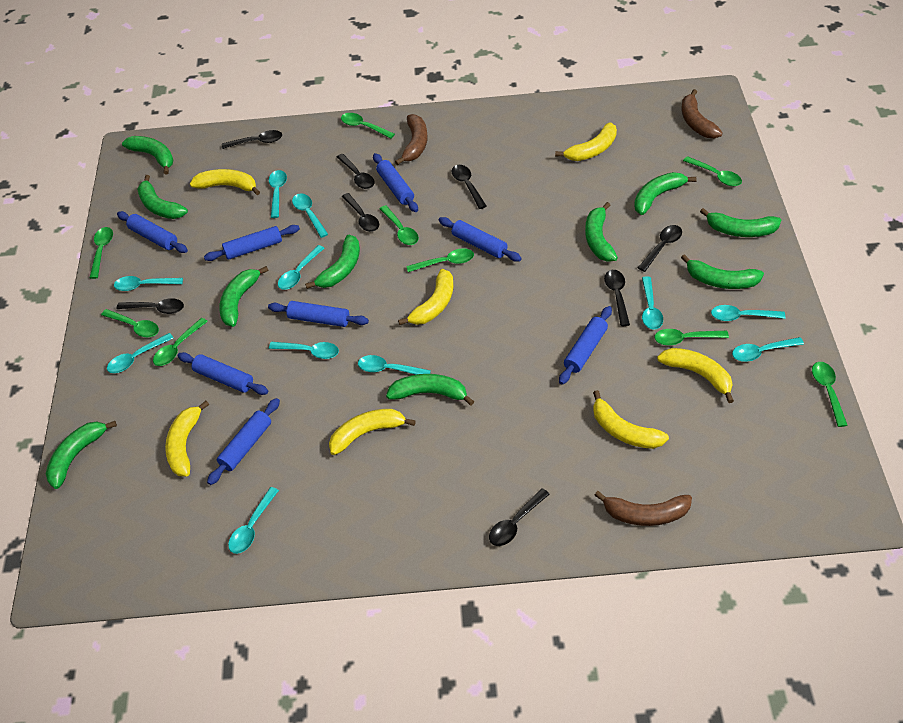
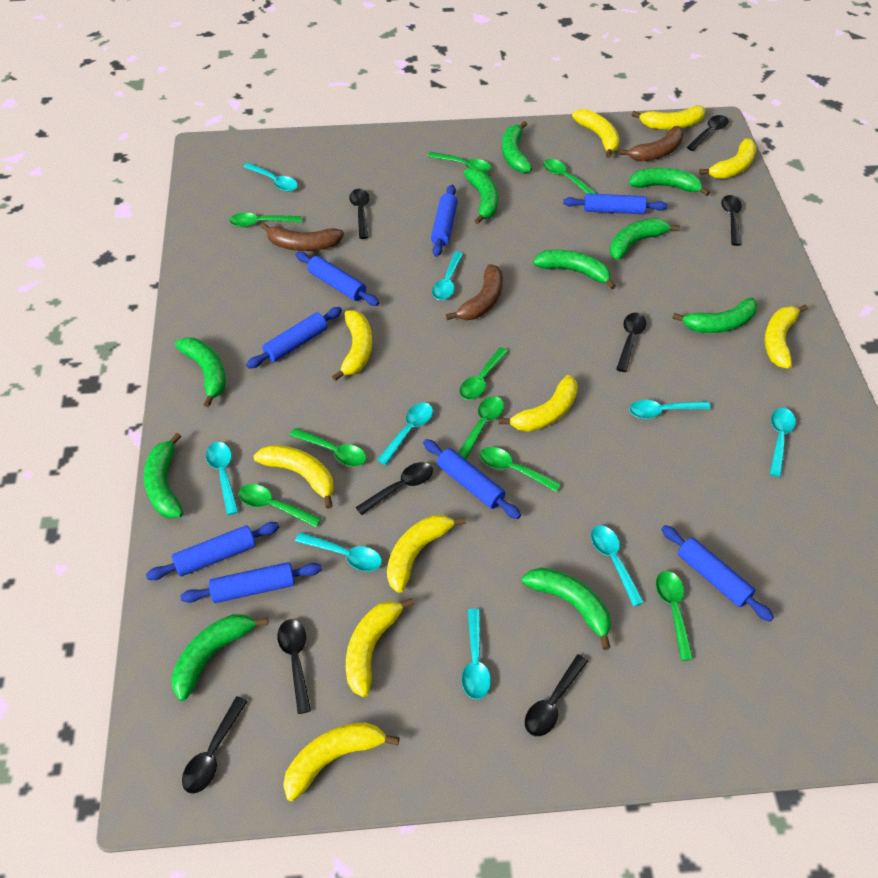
turquoise spoon: [107,333,173,373] [114,276,183,291] [228,487,279,554] [269,170,287,218] [269,342,339,359] [278,245,325,290] [292,194,328,238] [358,355,431,375] [642,276,663,330] [711,305,786,321] [732,337,804,362] = 11 -> [206,442,239,515] [244,163,298,192] [295,532,382,571] [377,403,433,465] [432,251,463,300] [462,609,491,699] [591,525,644,606] [629,400,711,419] [770,408,796,477] = 9
yellow banana: [165,401,209,477] [190,169,260,195] [329,409,416,455] [398,269,453,325] [555,122,617,161] [593,390,669,449] [657,348,734,403] = 7 -> [253,445,334,509] [283,722,400,801] [332,310,372,381] [346,598,415,697] [387,515,466,593] [499,375,578,432] [572,109,620,158] [632,105,705,130] [699,138,757,179] [764,304,808,369] = 10

